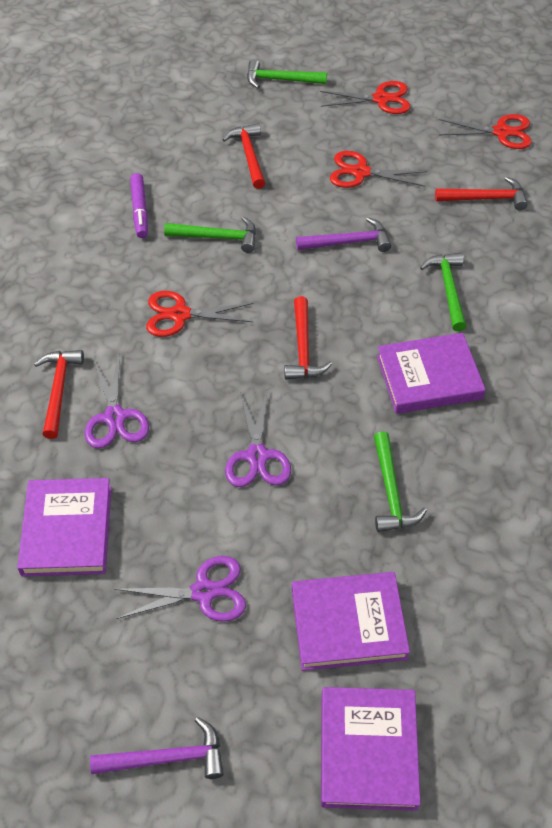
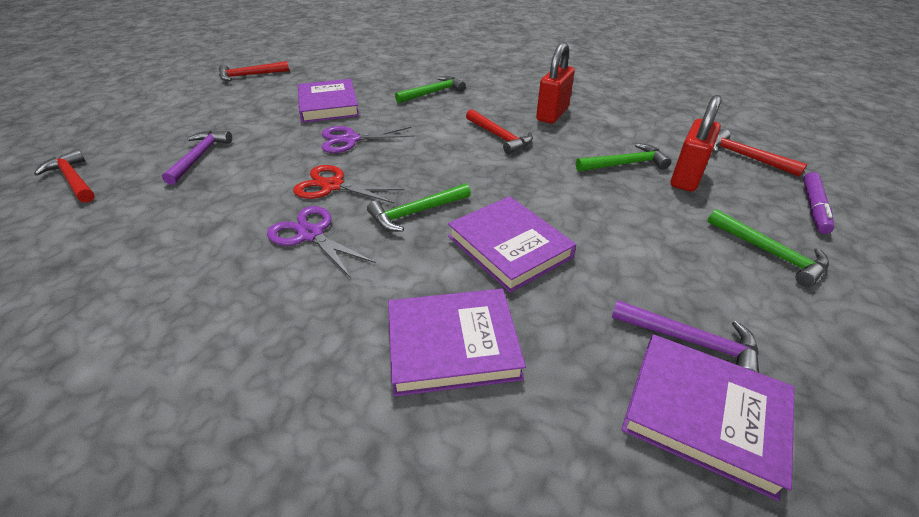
purple scissors: [85,356,149,448] [114,556,246,622] [225,389,291,487] = 3 -> [267,206,376,278] [322,126,415,153] = 2
red padlock: none = 0 -> [536,42,575,123] [671,95,721,192] = 2
red scissors: [146,291,253,337] [320,81,411,114] [330,151,427,188] [439,114,532,149] = 4 -> [293,165,404,203] = 1

